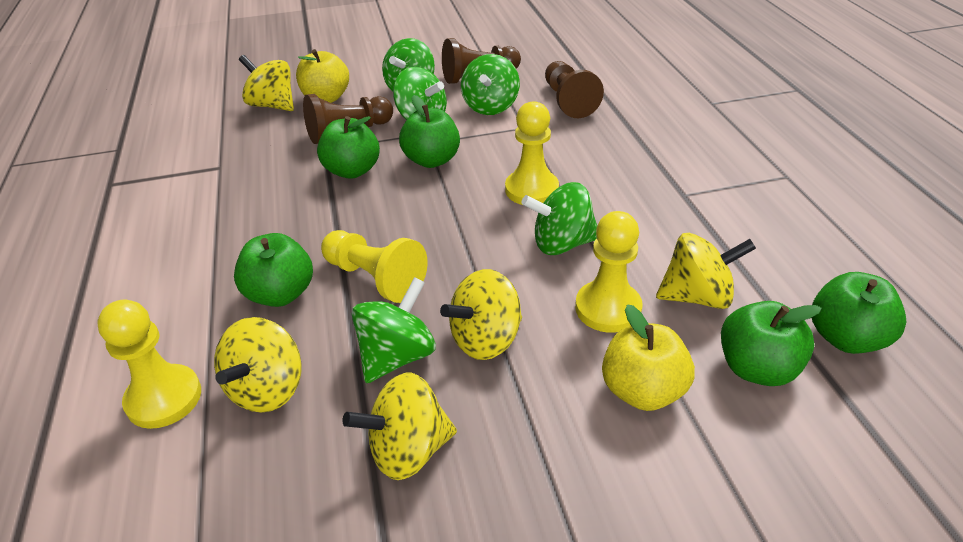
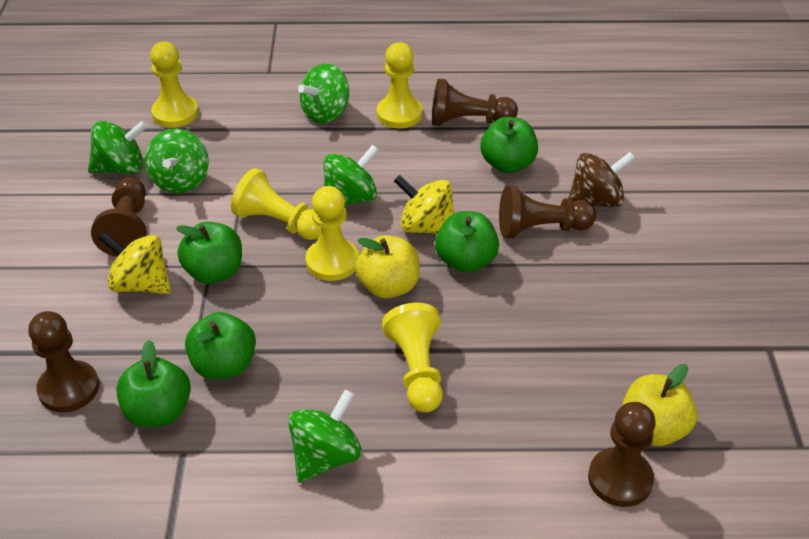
brown pawn: [303,94,393,144] [442,38,521,84] [545,61,604,118] = 3 -> [28,311,99,413] [91,177,147,257] [432,79,518,126] [499,186,596,238] [588,402,656,507] = 5
brown spinning top: none = 0 -> [568,152,635,207] = 1
yellow pawn: [97,300,201,429] [321,230,428,303] [505,101,559,205] [575,211,643,333] = 4 -> [150,41,199,128] [231,168,320,240] [306,186,359,281] [377,42,423,128] [382,303,443,412] = 5
yellow spinning top: [214,317,302,412] [239,55,294,111] [342,373,457,480] [440,269,522,360] [656,233,756,309] = 5 -> [98,231,171,294] [394,175,454,234] = 2

